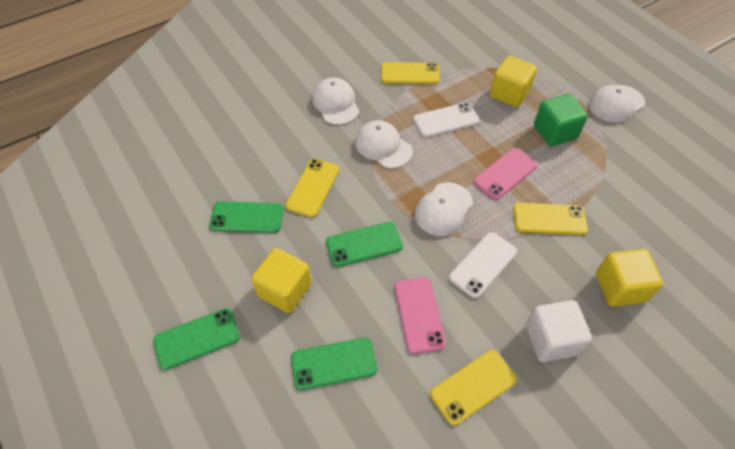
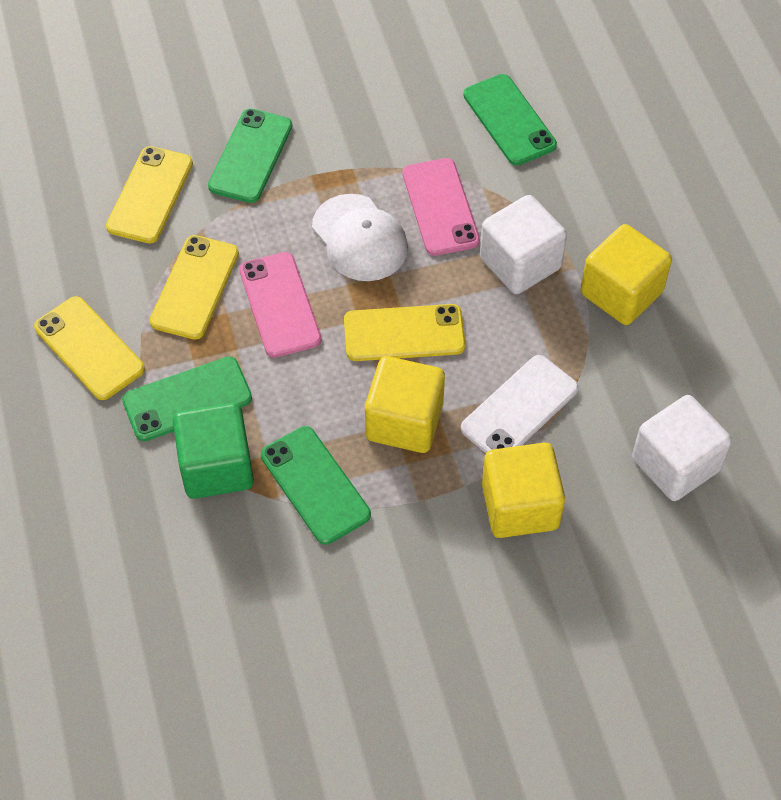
white cap: [312,77,359,125] [355,120,413,169] [415,182,473,236] [589,85,645,123] = 4 -> [312,194,408,281] = 1
white cube: [526,300,592,362] = 1 -> [480,195,567,294] [632,395,732,501] = 2
white phone: [413,103,479,138] [449,232,517,299] = 2 -> [461,355,579,453] = 1

